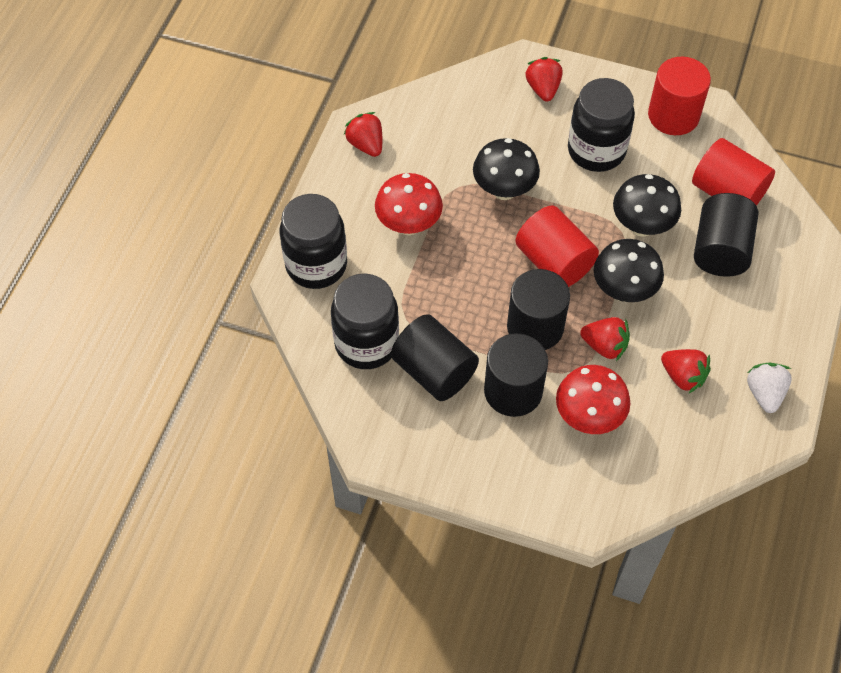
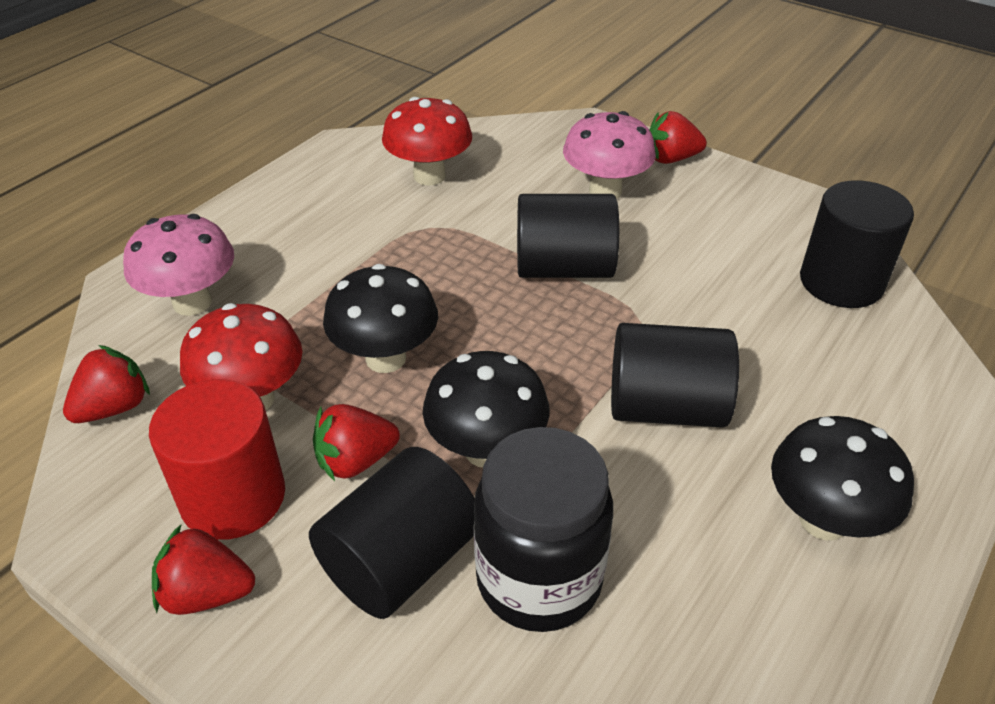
black jar: [280,194,347,289] [331,274,399,369] [568,78,635,172] = 3 -> [474,427,613,632] = 1
pink mushroom: none = 0 -> [123,214,234,316] [563,111,656,199] = 2
red cylinder: [515,206,599,287] [648,57,711,135] [692,138,775,206] = 3 -> [149,379,285,540] = 1
white strawberry: [747,363,792,413] = 1 -> none = 0

